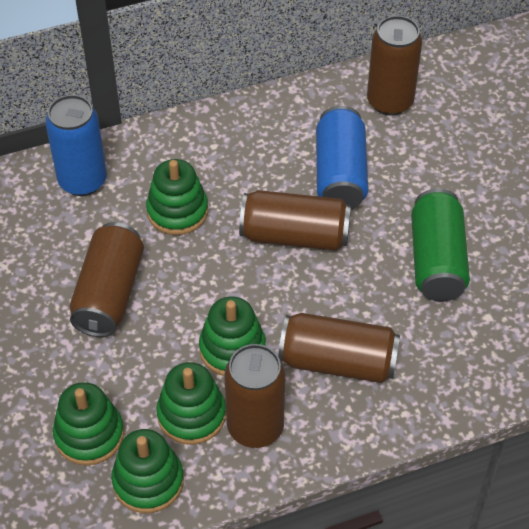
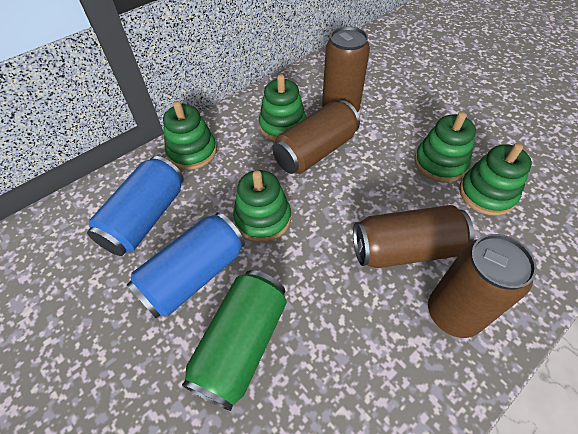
brown can: [69,222,144,337] [224,344,285,448] [239,190,351,251] [278,313,400,383] [367,16,422,116] = 5 -> [272,100,360,174] [322,26,370,112] [353,205,474,268] [428,234,537,338] = 4

